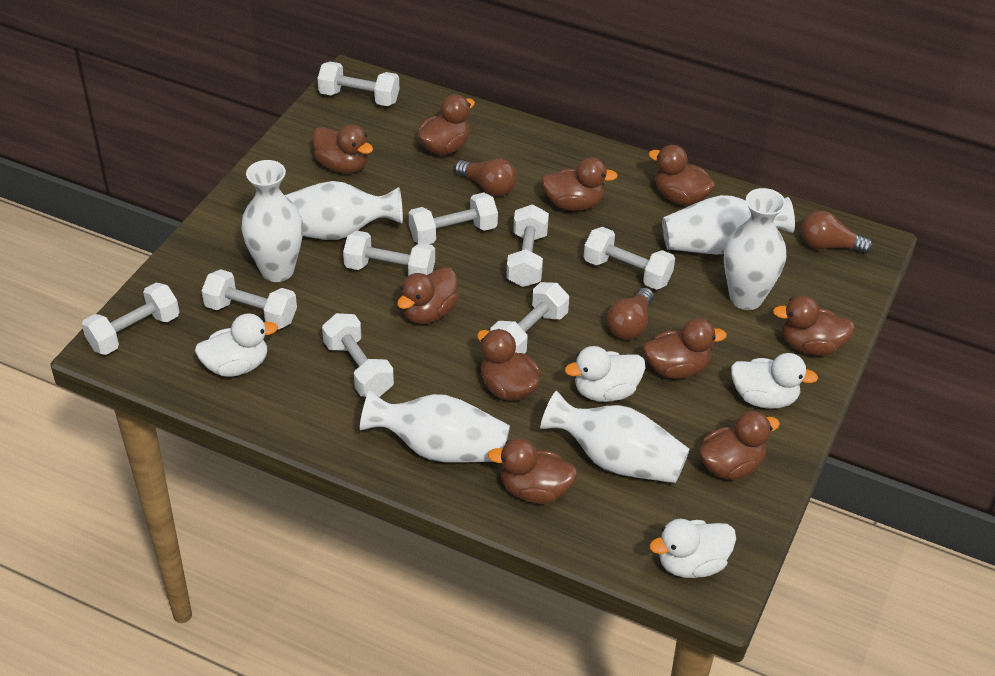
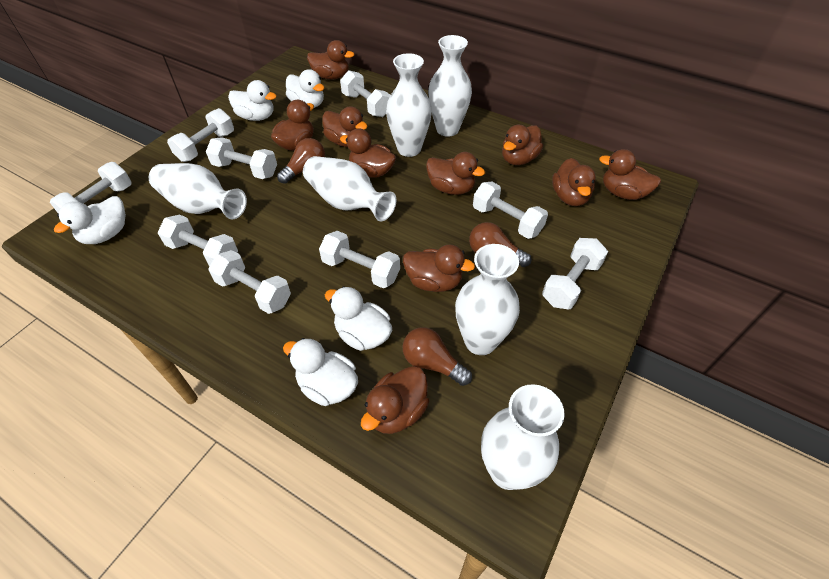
white duck: [195,313,278,377] [565,346,645,402] [649,519,736,578] [731,353,818,409] = 4 -> [54,196,126,244] [228,80,277,121] [283,338,358,406] [286,69,324,108] [325,286,392,351] = 5

